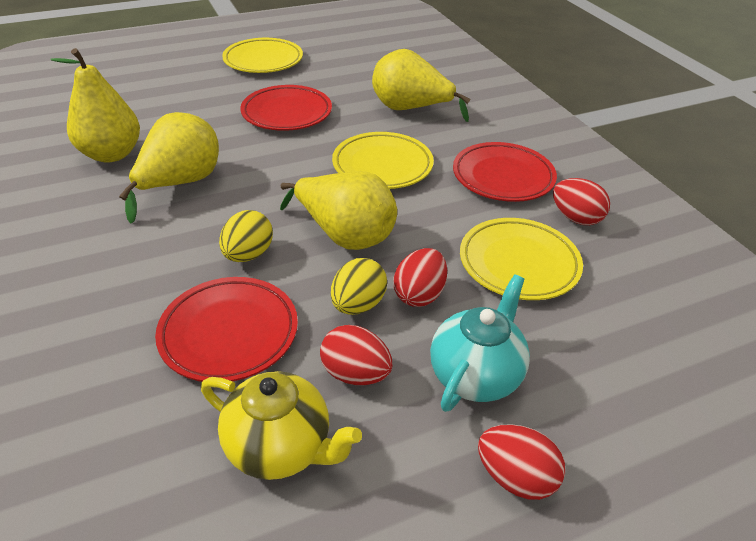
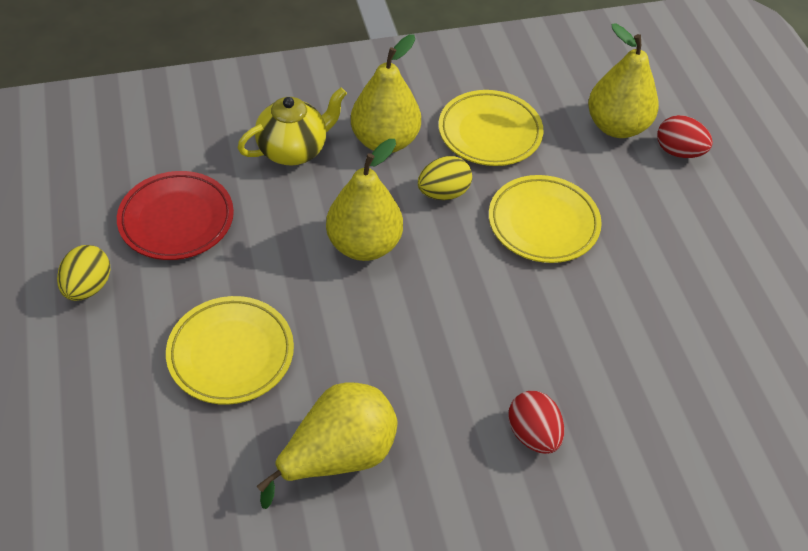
red egg: [320,325,392,385] [394,248,447,307] [478,424,565,500] [553,178,610,225] = 4 -> [508,391,564,454] [657,115,713,158] = 2
red plate: [155,277,298,382] [240,85,332,131] [453,142,557,202] = 3 -> [117,171,234,260] = 1
turquoise teapot: [430,274,530,412] = 1 -> none = 0

